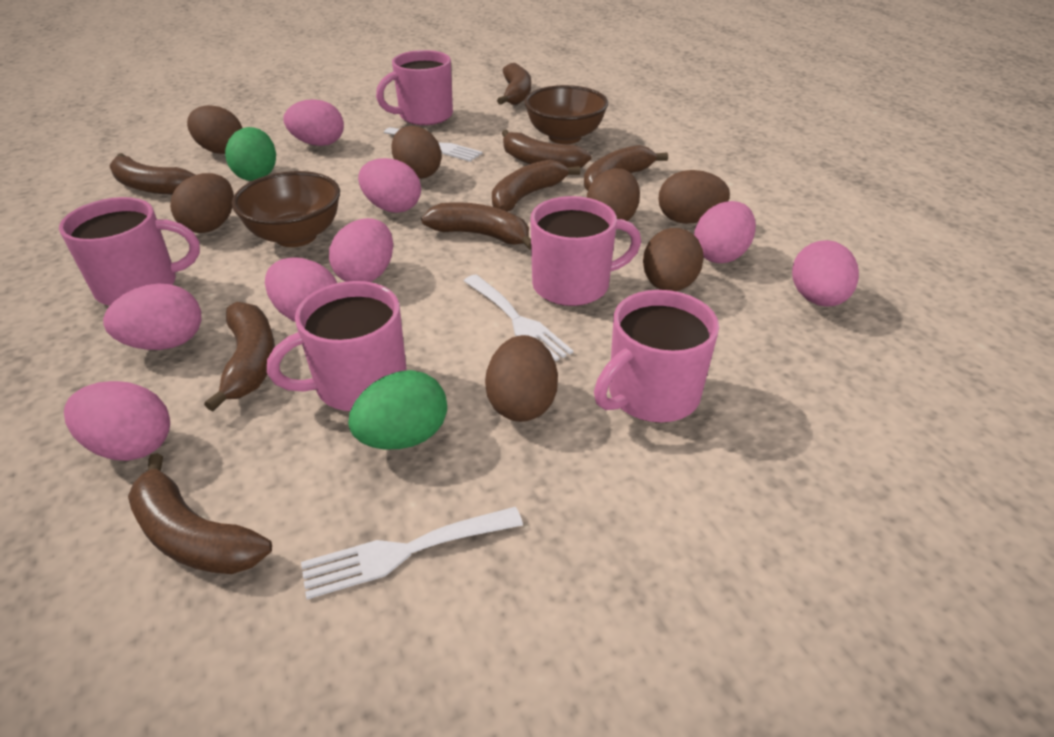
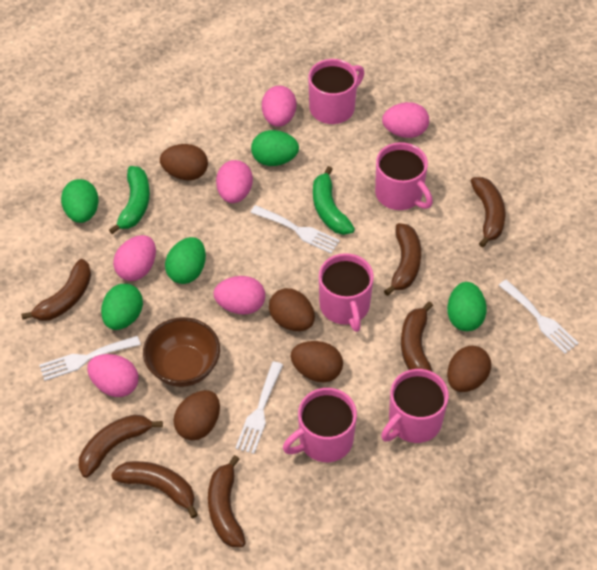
brown banana: [109,153,195,194] [128,453,272,574] [204,302,275,411] [421,202,531,250] [492,159,580,212] [497,63,531,105] [502,130,592,168] [584,145,668,191] = 8 -> [21,259,91,321] [79,414,163,478] [111,461,198,518] [208,455,246,547] [384,223,421,296] [401,301,433,372] [471,177,505,247] = 7
brown bowl: [232,171,340,247] [524,85,608,144] = 2 -> [143,317,220,387] = 1
brown egg: [170,173,234,233] [187,105,242,154] [392,126,442,179] [485,335,558,422] [587,168,640,221] [643,228,704,291] [658,170,730,224] = 7 -> [160,144,208,180] [173,390,220,440] [269,288,315,331] [291,341,343,382] [447,346,491,392] = 5
green banana: none = 0 -> [109,166,150,234] [313,166,355,235] = 2
green egg: [225,127,276,181] [348,370,447,449] = 2 -> [61,179,99,223] [101,284,143,330] [165,237,206,284] [251,130,299,166] [447,282,487,331] = 5
pink egg: [64,381,170,461] [103,284,201,350] [265,257,337,322] [283,99,344,146] [329,218,393,282] [358,158,421,213] [694,201,756,263] [792,240,859,307] = 8 -> [87,354,139,397] [113,235,156,281] [213,276,265,315] [216,160,253,203] [262,86,297,127] [382,102,429,138] = 6
white fork: [301,507,523,599] [384,127,483,162] [464,275,573,361] = 3 -> [39,336,141,381] [235,361,283,454] [250,205,340,253] [499,280,579,354] = 4

